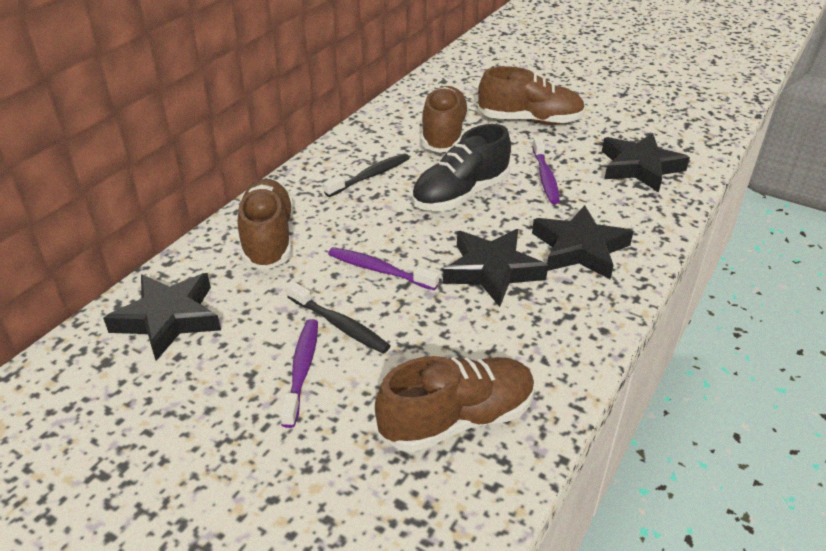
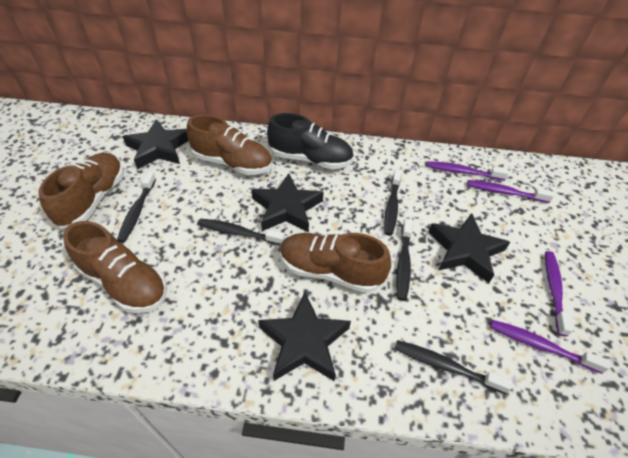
black toothbrush: [286,281,390,354] [323,154,409,197] = 2 -> [117,172,156,243] [197,218,285,245] [384,169,401,236] [395,340,512,394] [396,219,412,301] = 5
purple toothbrush: [280,319,318,428] [328,247,439,290] [532,137,560,204] = 3 -> [427,161,509,181] [467,180,554,203] [490,320,610,374] [545,251,573,336] = 4

